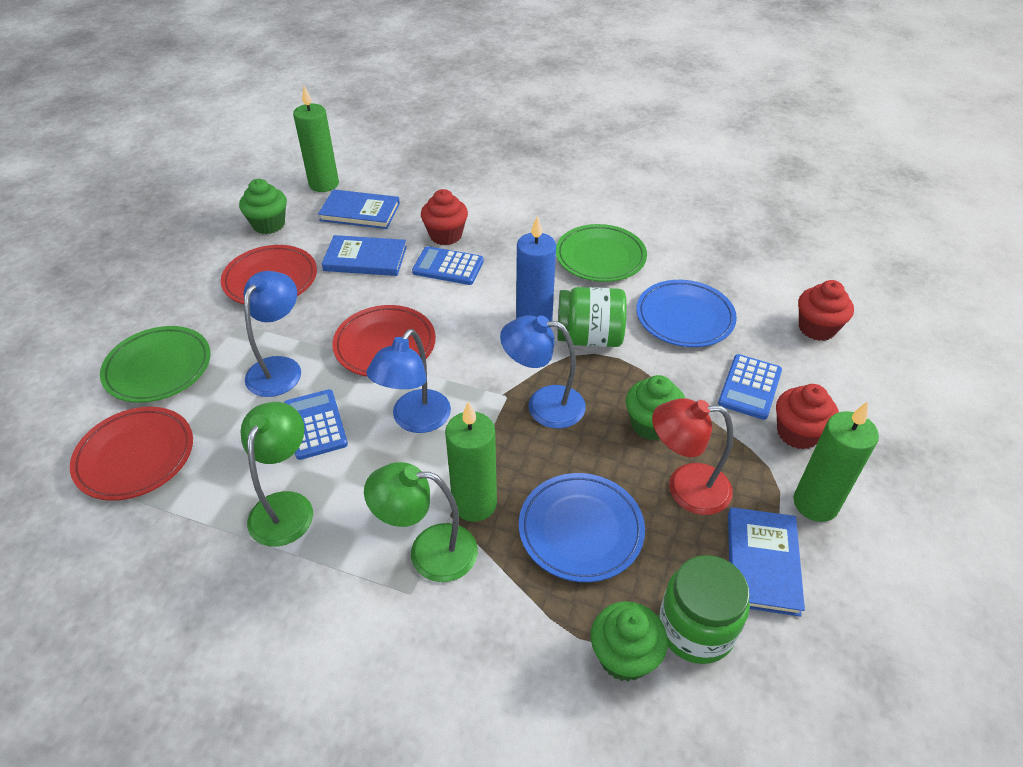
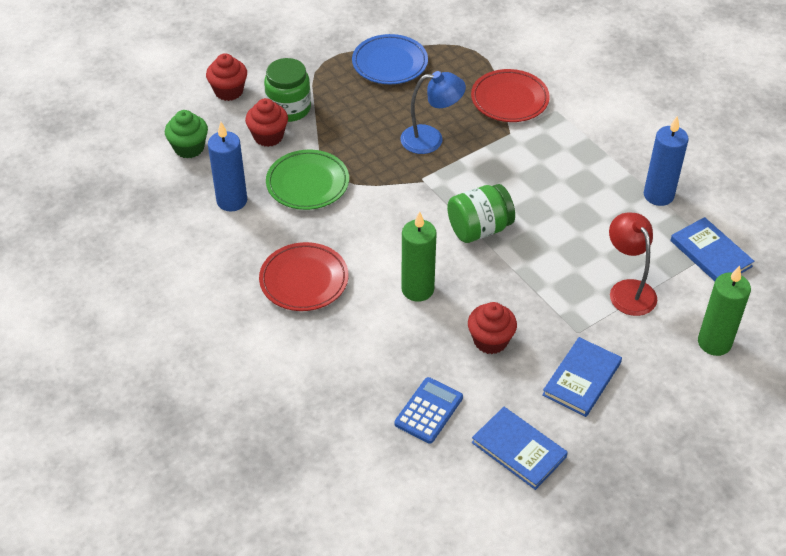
blue calculator: [284,389,348,460] [412,246,484,285] [718,354,782,420] = 3 -> [395,377,463,444] = 1
blue candle: [516,216,556,321] = 1 -> [208,122,247,211] [644,116,689,206] = 2
blue lamp: [244,271,301,397] [366,329,451,433] [500,315,586,428] = 3 -> [400,71,466,154] = 1
blue plate: [519,473,645,582] [636,280,737,347] = 2 -> [352,34,428,84] = 1
green candle: [293,86,339,192] [445,401,497,522] [793,401,879,522] = 3 -> [401,211,437,302] [698,266,751,356] = 2
green cupcake: [239,179,287,234] [591,601,668,681] [626,375,685,440] = 3 -> [165,110,208,158] = 1
green lamp: [241,402,313,547] [364,462,478,582] = 2 -> none = 0
green plate: [100,326,211,403] [556,224,647,282] = 2 -> [266,150,349,210] = 1
red plate: [70,407,193,501] [221,245,317,304] [332,305,436,377] = 3 -> [259,242,348,311] [471,69,550,122] = 2

